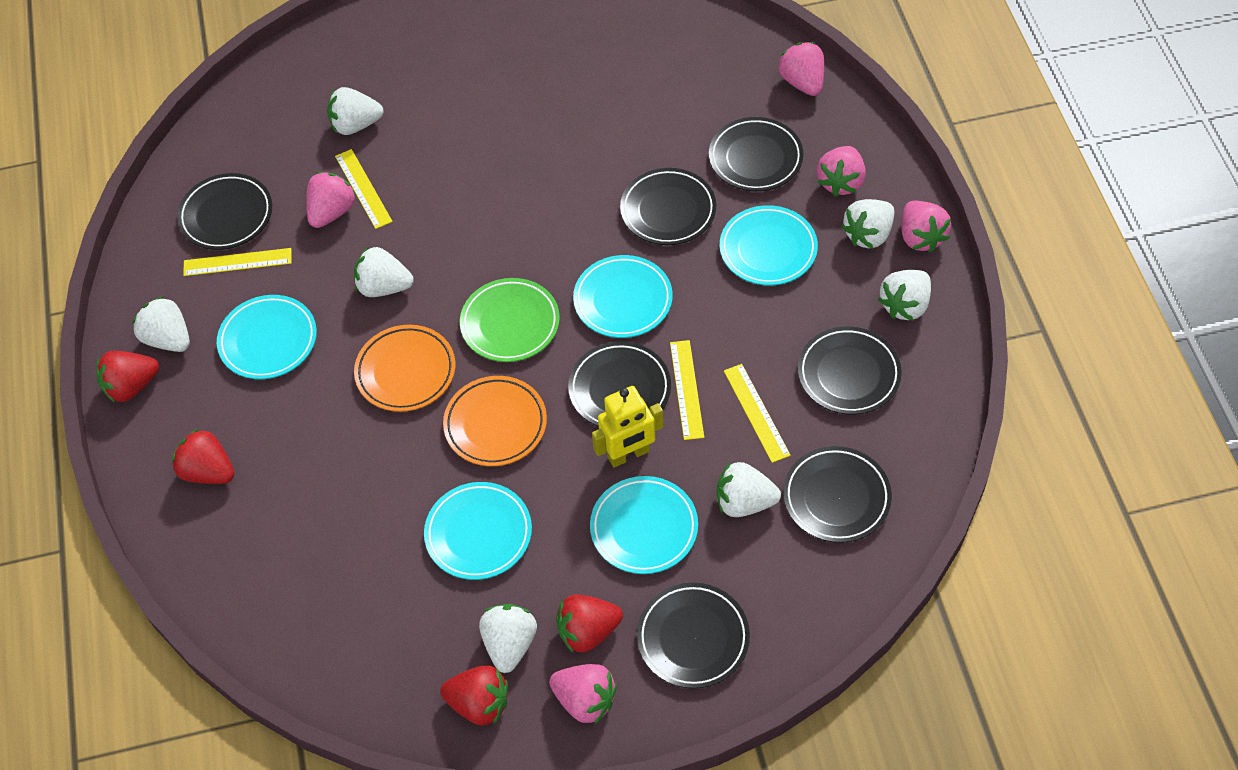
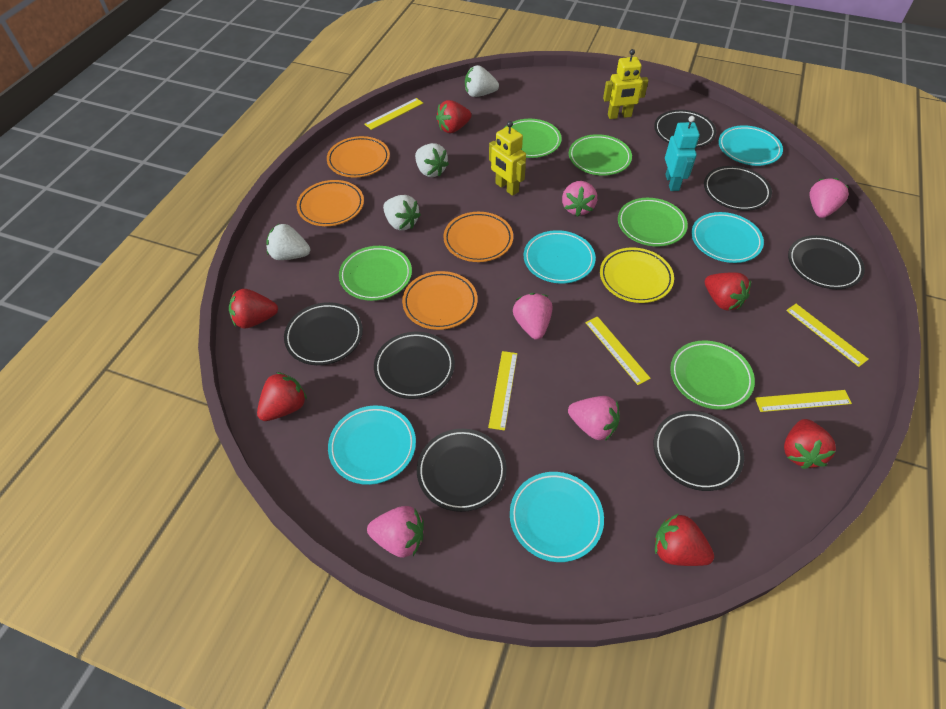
green plate: [460,278,560,362] = 1 -> [339,246,412,301] [503,119,562,158] [569,134,632,176] [618,198,688,247] [670,340,755,410] = 5
orange plate: [354,325,455,412] [443,376,547,466] = 2 -> [297,180,364,226] [327,136,390,177] [402,271,478,330] [444,212,513,262] = 4
red strawberry: [96,351,159,403] [172,428,234,484] [440,665,508,726] [556,595,623,653] = 4 -> [229,289,278,328] [257,372,307,421] [436,100,472,133] [655,513,714,566] [705,272,751,311] [784,419,836,469] = 6
turquoise robot: none = 0 -> [665,116,700,191] = 1
white strawberry: [132,296,190,352] [327,87,384,135] [354,246,413,297] [479,604,537,673] [716,462,781,517] [841,199,894,248] [878,270,931,321] = 7 -> [267,223,310,260] [383,195,421,231] [415,143,449,177] [465,65,499,97] = 4
yellow plate: none = 0 -> [600,247,674,303] = 1
yellow robot: [592,386,664,468] = 1 -> [489,121,526,196] [603,49,649,119] = 2
yellow ruler: [183,248,292,276] [335,149,393,229] [670,340,704,440] [724,364,791,463] = 4 -> [364,98,423,130] [488,351,517,431] [585,316,651,385] [755,390,852,412] [786,304,869,367] = 5

